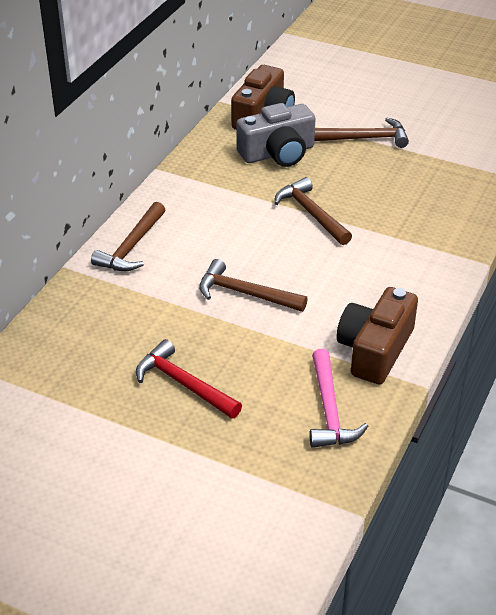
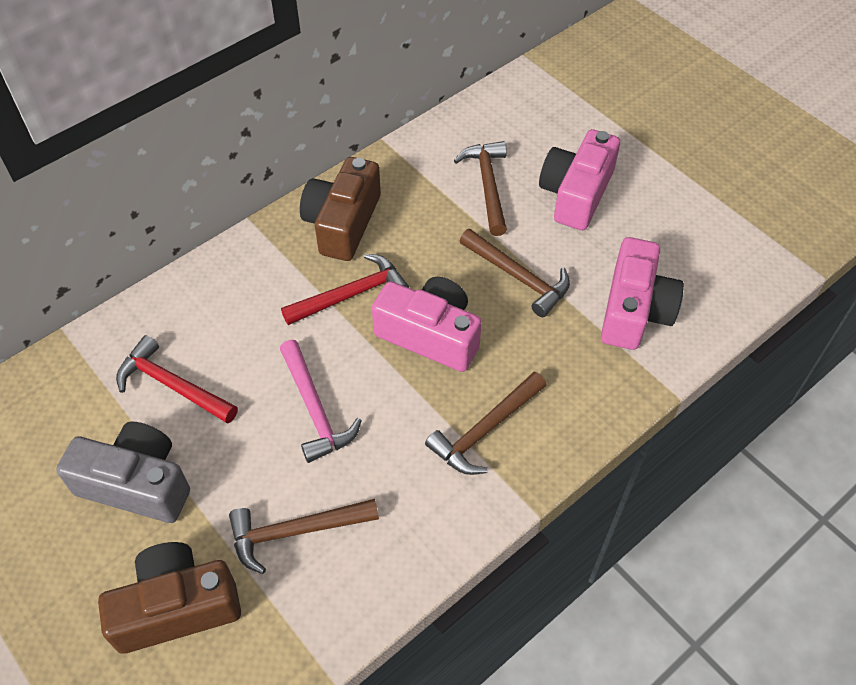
pink camera: none = 0 -> [372,277,482,372] [539,129,620,230] [601,237,684,350] = 3
red hammer: [136,339,242,419] = 1 -> [116,335,238,424] [281,254,409,325] = 2

